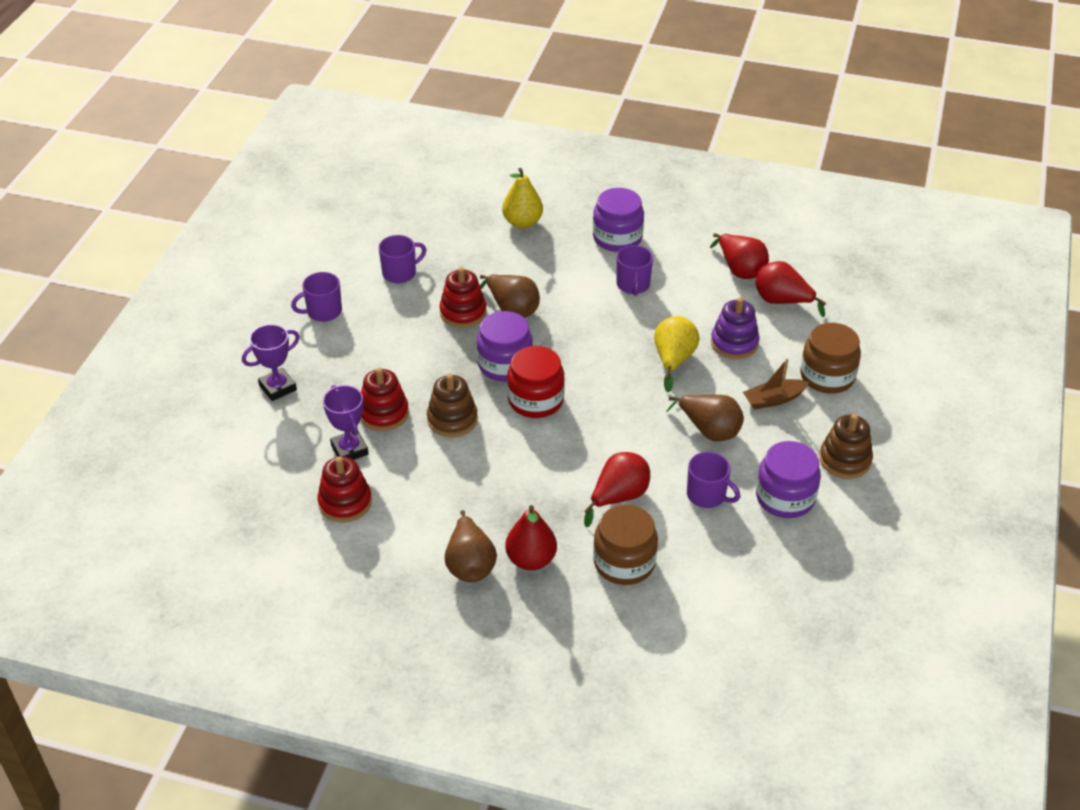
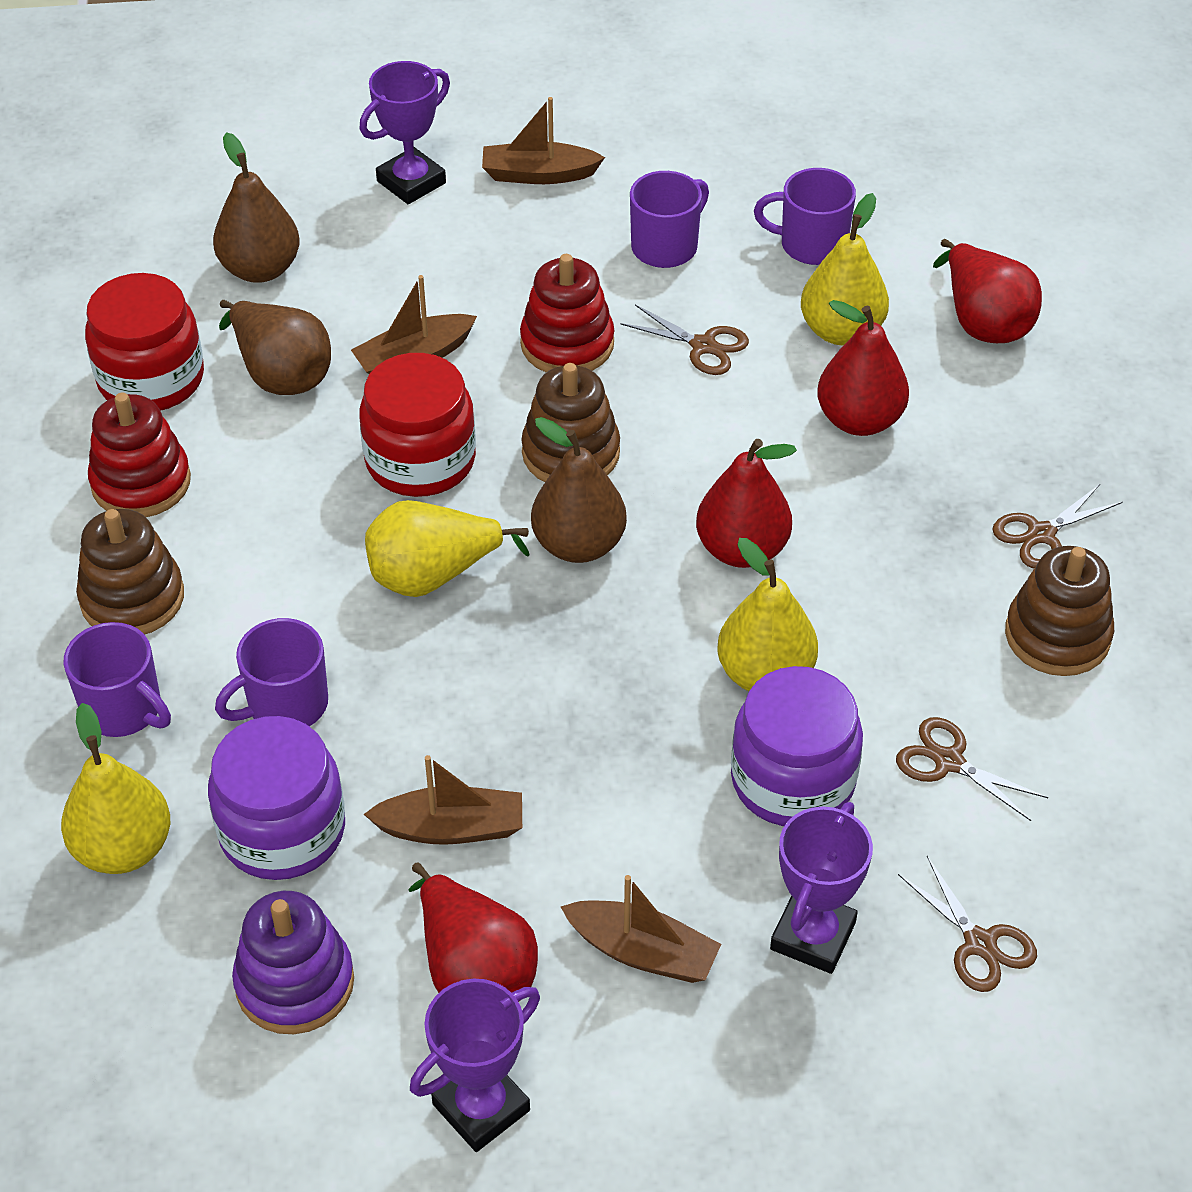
brown boat: [743,358,809,409] = 1 -> [351,275,477,374] [364,755,522,845] [482,97,605,184] [561,875,721,983] = 4
brown jar: [593,504,658,585] [800,323,861,394] = 2 -> none = 0
brown scissors: none = 0 -> [620,304,749,375] [896,717,1048,821] [898,856,1037,992] [992,483,1123,568] = 4
brown stacking toy: [427,374,478,437] [819,414,873,479] = 2 -> [76,509,184,634] [521,363,620,482] [1005,546,1114,676] = 3
purple jar: [477,311,533,381] [593,188,644,252] [756,441,821,518] = 3 -> [208,716,345,880] [731,666,863,826] = 2
purple trophy: [242,324,300,401] [323,385,369,460] = 2 -> [360,61,450,204] [410,979,540,1152] [770,802,873,974] = 3
red jar: [507,346,565,418] = 1 -> [85,273,204,411] [359,353,476,497] = 2
red stacking toy: [317,457,372,522] [361,368,409,431] [439,267,487,328] = 3 -> [88,393,191,517] [520,254,614,372] = 2
yellow pear: [502,168,543,229] [654,316,700,392] = 2 -> [61,703,170,874] [365,500,529,597] [717,538,818,691] [801,193,889,345] = 4

